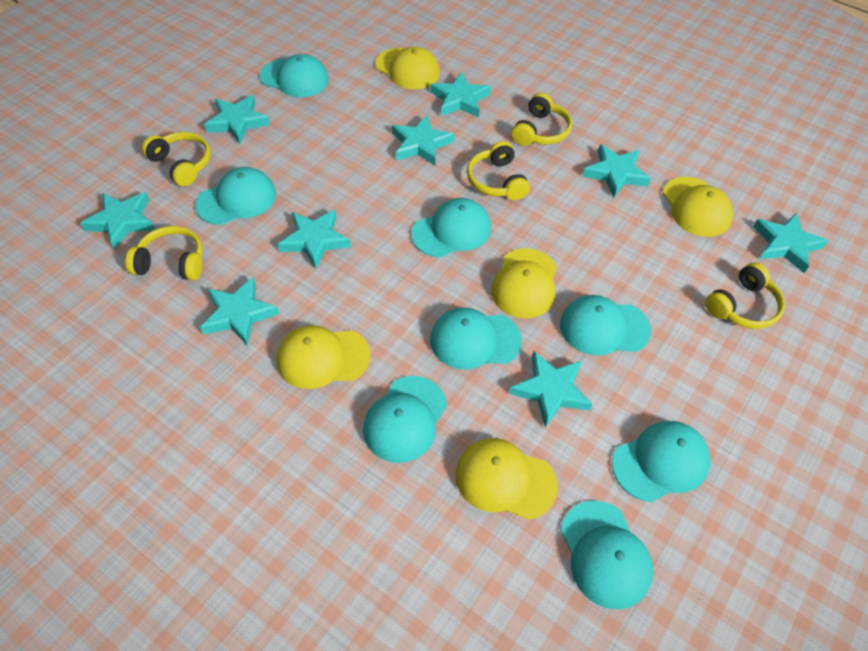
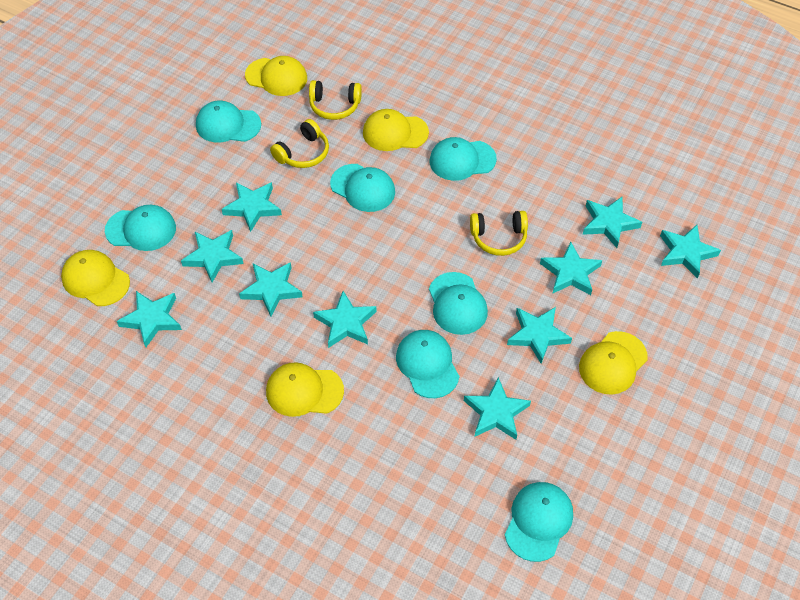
turquoise cap: [195,167,276,225] [260,54,329,97] [363,376,447,463] [411,198,491,258] [430,307,522,370] [560,295,651,356] [561,500,653,610] [612,421,711,502] = 8 -> [105,205,176,251] [196,101,261,143] [330,164,395,212] [396,330,459,398] [429,137,497,181] [429,272,488,335] [505,482,573,562] = 7
turquoise star: [80,192,155,250] [200,277,279,346] [204,95,270,144] [278,210,351,269] [392,115,454,166] [430,72,491,118] [509,351,592,428] [583,144,651,198] [753,213,829,273] = 9 -> [117,291,182,347] [181,230,244,283] [222,182,282,232] [239,262,303,317] [313,291,376,348] [464,377,531,440] [507,307,572,364] [540,242,602,295] [583,197,642,248] [660,225,721,279] = 10
yellow headphones: [126,226,203,280] [142,132,211,187] [467,141,530,200] [512,93,572,146] [705,262,785,329] = 5 -> [270,119,329,168] [309,80,362,120] [470,211,528,256] = 3

